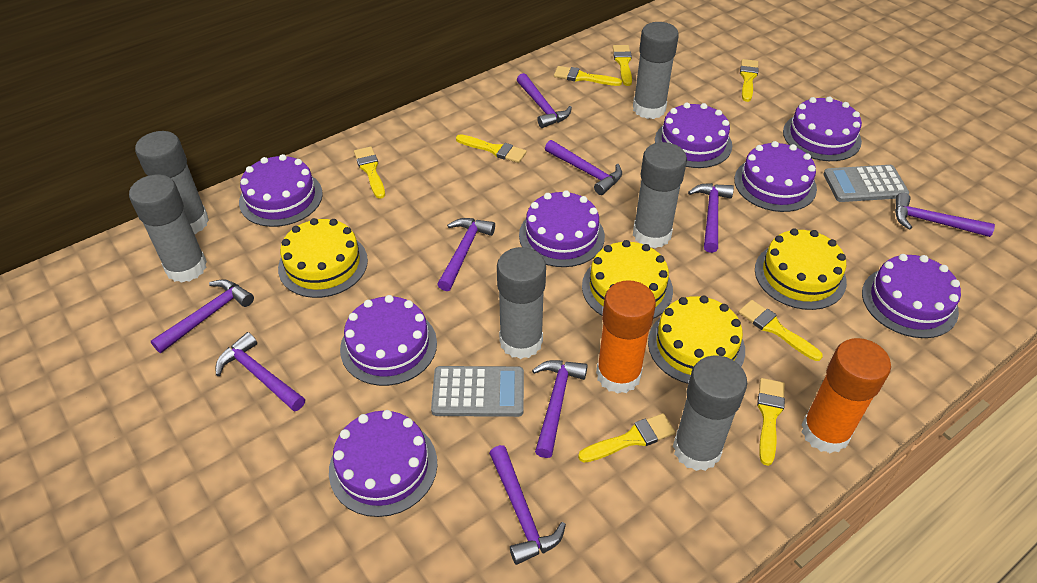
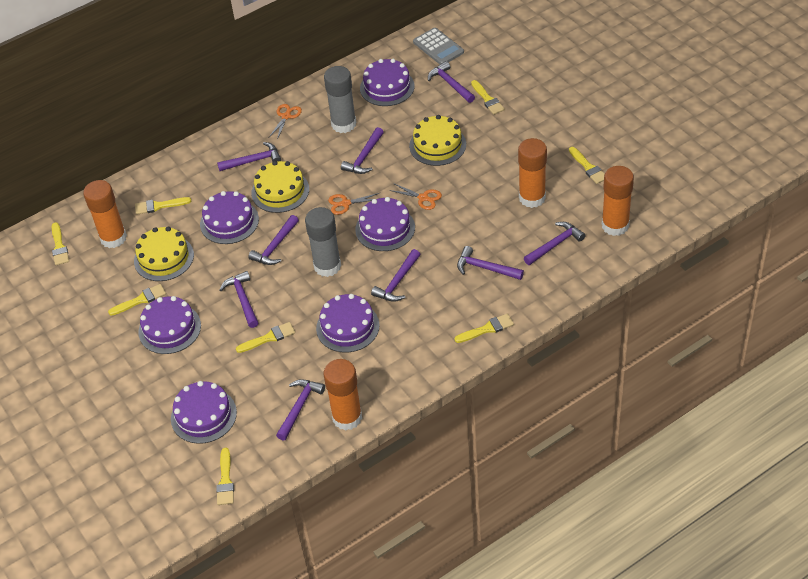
grey calculator: [431,366,524,417] [824,165,909,202] = 2 -> [413,28,464,64] = 1
grey glue stick: [129,175,207,283] [135,131,209,234] [497,247,546,359] [633,22,679,119] [633,142,687,248] [673,355,747,471] = 6 -> [305,207,341,277] [324,66,356,133] = 2
orange glue stick: [596,280,656,394] [801,338,891,454] = 2 -> [83,180,127,248] [324,359,362,431] [518,138,547,208] [602,166,634,236] = 4
orange scissors: none = 0 -> [269,104,302,140] [328,193,379,215] [389,183,442,210] = 3
purple cake: [239,154,323,227] [329,410,437,517] [340,295,437,386] [519,190,605,267] [655,103,732,168] [734,141,817,212] [783,96,862,161] [862,254,961,338] = 8 -> [138,296,201,354] [171,381,237,444] [200,191,259,244] [316,294,380,352] [355,197,415,251] [360,59,414,106] = 6
yellow cake: [278,218,368,298] [582,240,673,319] [648,296,745,384] [755,229,847,310] = 4 -> [134,227,194,281] [251,161,309,213] [409,115,466,166] = 3

